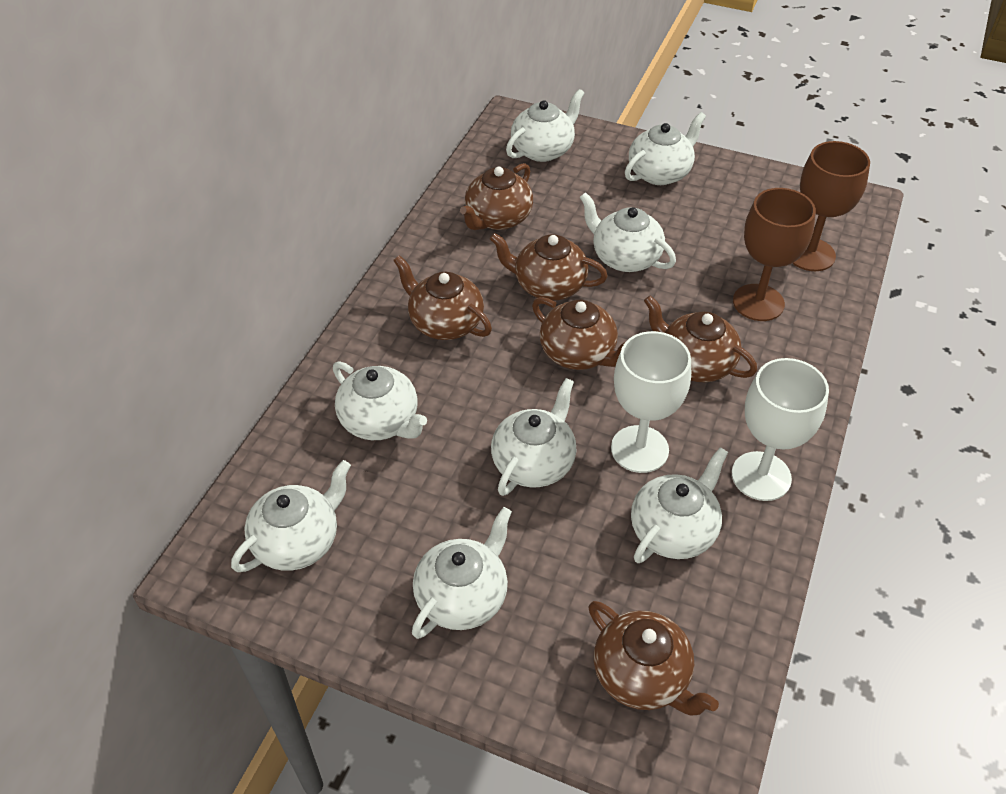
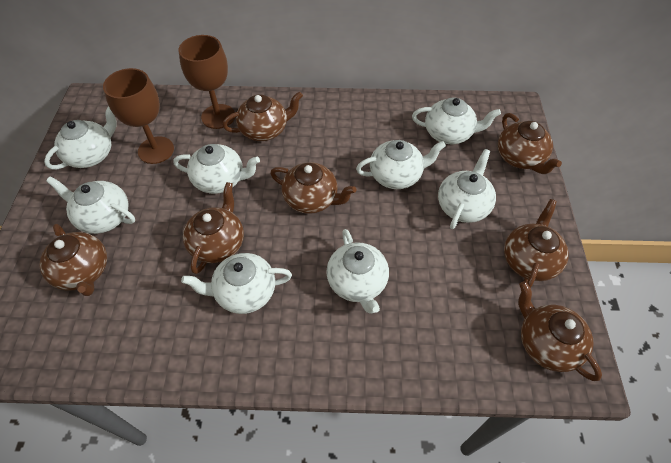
brown teapot: [393,255,492,340] [460,163,533,230] [490,233,608,301] [532,297,625,370] [588,601,719,715] [644,295,757,382] = 6 -> [39,224,107,296] [183,182,244,274] [223,91,303,141] [270,162,356,214] [498,113,562,174] [504,199,569,288] [518,281,602,381] = 7
white goblet: [611,331,691,473] [732,358,829,501] = 2 -> none = 0

